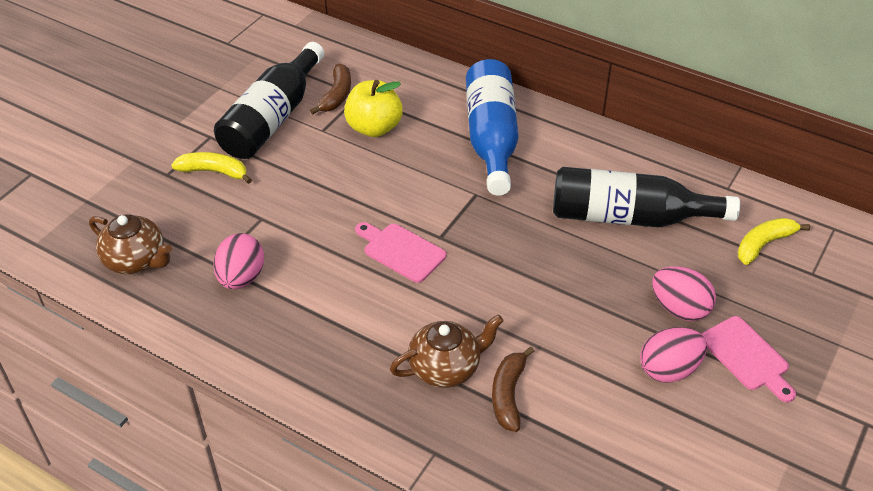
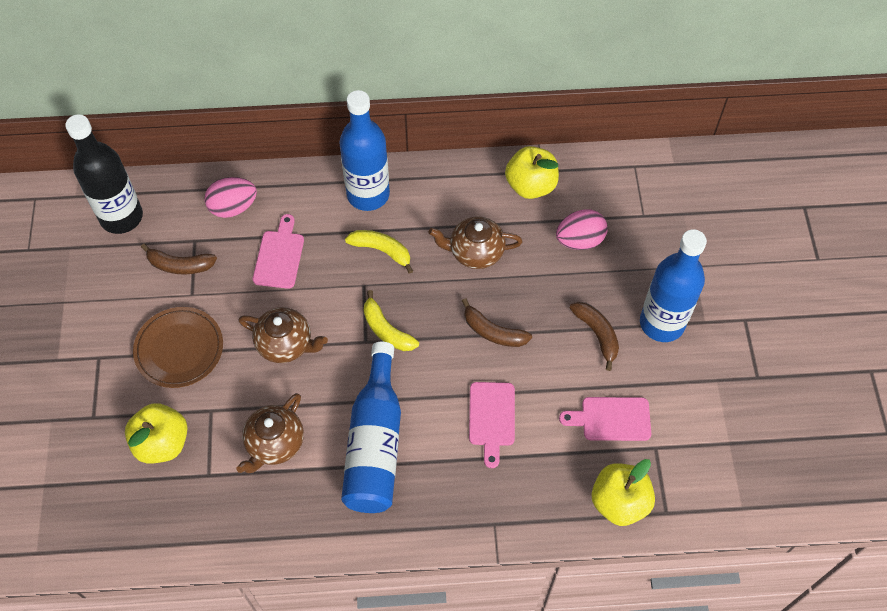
black bottle: [214,42,324,159] [553,167,740,227] = 2 -> [65,114,143,234] = 1
blue bottle: [466,59,519,196] = 1 -> [339,90,390,211] [341,342,401,513] [640,229,707,342] = 3
brown banana: [310,63,351,115] [492,347,535,432] = 2 -> [141,243,217,274] [462,298,532,347] [570,302,619,371] = 3
brown plate: none = 0 -> [133,307,223,388] = 1
brown teapot: [89,214,172,274] [390,314,504,388] = 2 -> [236,393,304,473] [238,307,328,363] [428,216,523,269] = 3
pink cutting board: [355,222,446,283] [701,316,796,402] = 2 -> [253,214,304,289] [469,382,515,468] [559,397,651,441] = 3
pink egg: [213,233,264,289] [640,327,707,383] [652,266,716,321] = 3 -> [204,177,257,218] [556,209,608,250] = 2
yellow apple: [344,80,403,137] = 1 -> [125,403,188,464] [505,146,559,199] [592,459,655,526] = 3

